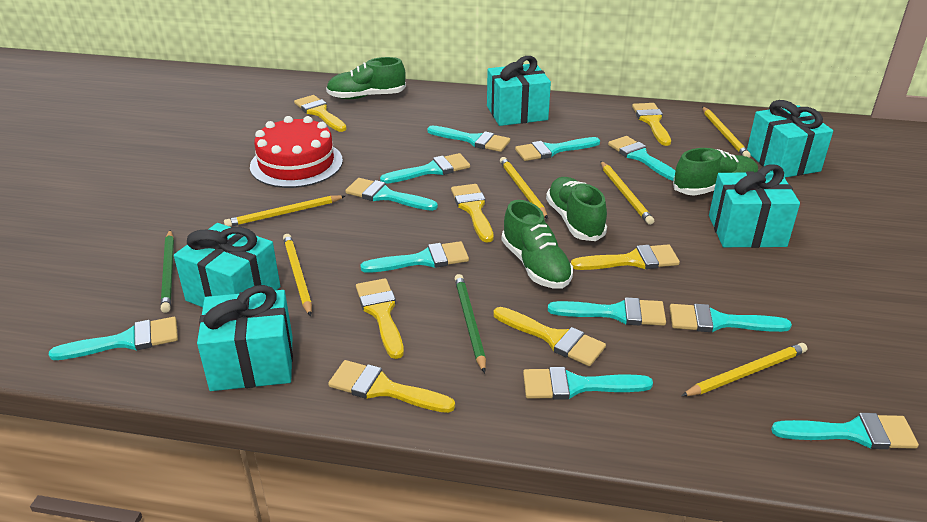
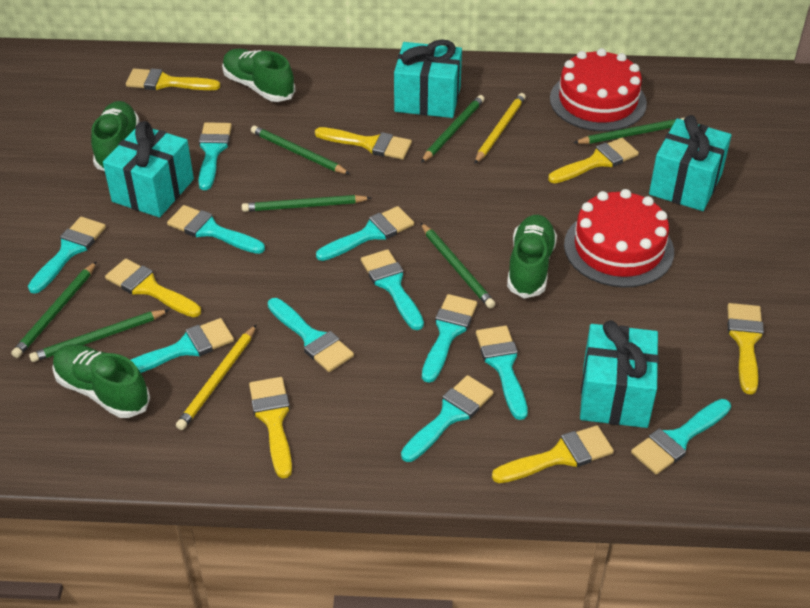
green pencil: [161,230,174,313] [454,274,486,373] = 2 -> [11,261,97,358] [29,310,169,362] [242,195,371,212] [251,125,350,174] [421,95,484,163] [421,223,495,308] [574,117,685,144] = 7
red cake: [250,116,343,188] = 1 -> [550,48,647,131] [564,189,674,287] = 2
turquoise gift: [174,223,280,307] [197,285,293,391] [487,56,551,126] [709,164,800,248] [747,100,833,178] = 5 -> [103,121,194,218] [394,39,462,118] [580,320,659,428] [649,115,732,211] = 4
yellow pencil: [224,195,345,227] [283,234,312,316] [500,157,548,219] [601,161,654,225] [681,343,807,396] [702,107,751,157] = 6 -> [176,325,256,430] [474,93,526,164] = 2

